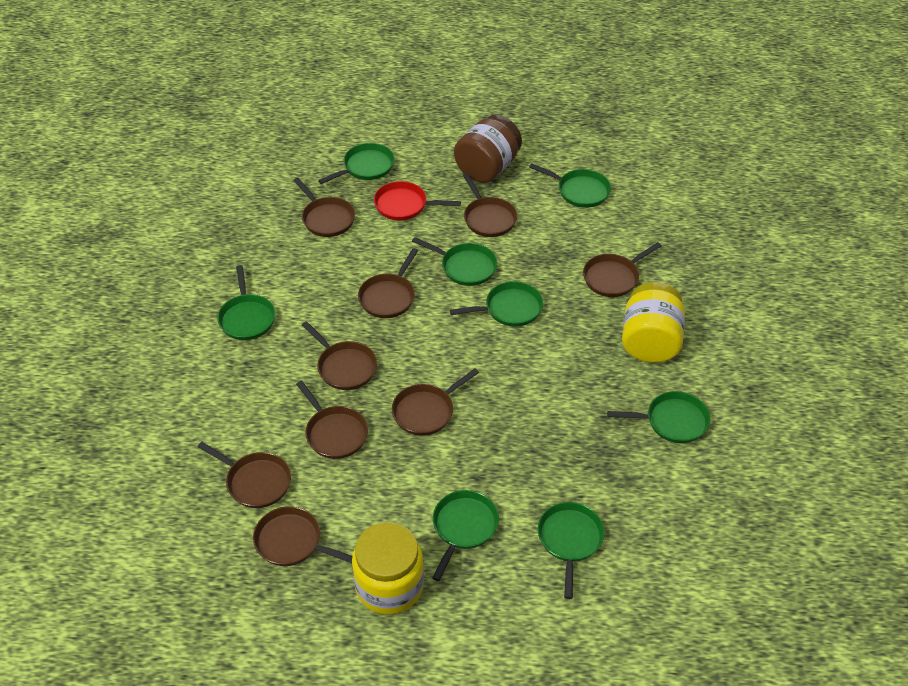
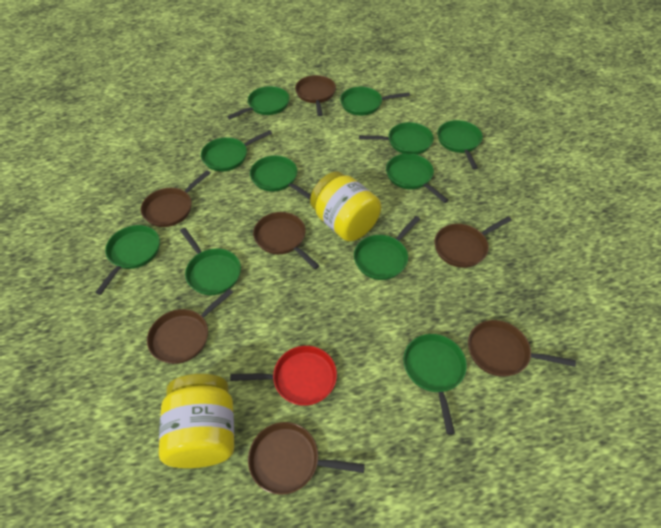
brown jar: [454,114,522,183] = 1 -> none = 0
brown pan: [198,442,291,508] [253,506,352,566] [293,178,355,237] [296,380,368,459] [302,321,377,390] [358,248,418,318] [392,368,479,436] [463,174,517,237] [583,242,662,297] = 9 -> [141,170,210,227] [147,289,233,364] [248,422,365,495] [253,212,320,269] [295,75,336,116] [434,216,512,268] [468,320,576,377] = 7
green pan: [217,265,275,340] [318,143,395,184] [412,237,497,286] [432,490,499,581] [450,281,543,326] [529,163,611,208] [538,502,605,599] [607,391,710,443] = 8 -> [95,225,160,295] [180,228,241,295] [201,130,272,171] [227,86,289,119] [250,155,311,200] [340,87,410,116] [354,216,420,280] [359,122,434,155] [386,153,449,203] [403,334,467,434] [437,120,483,170] = 11

